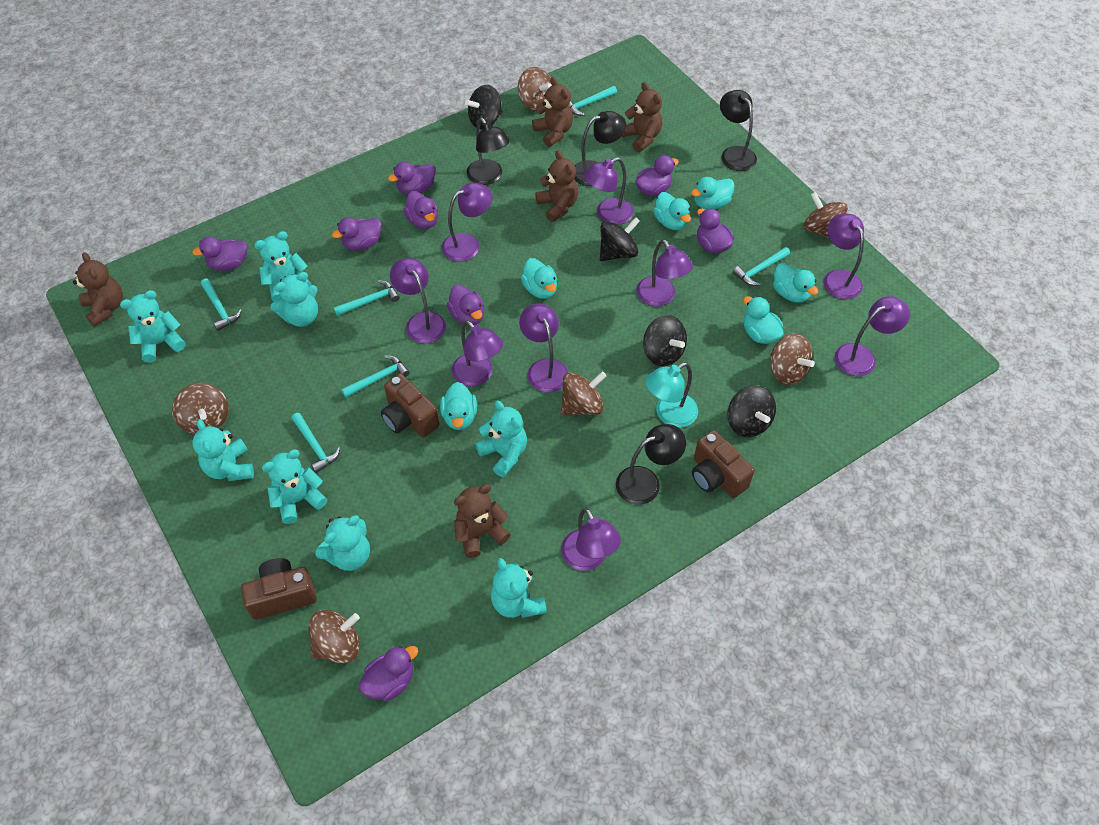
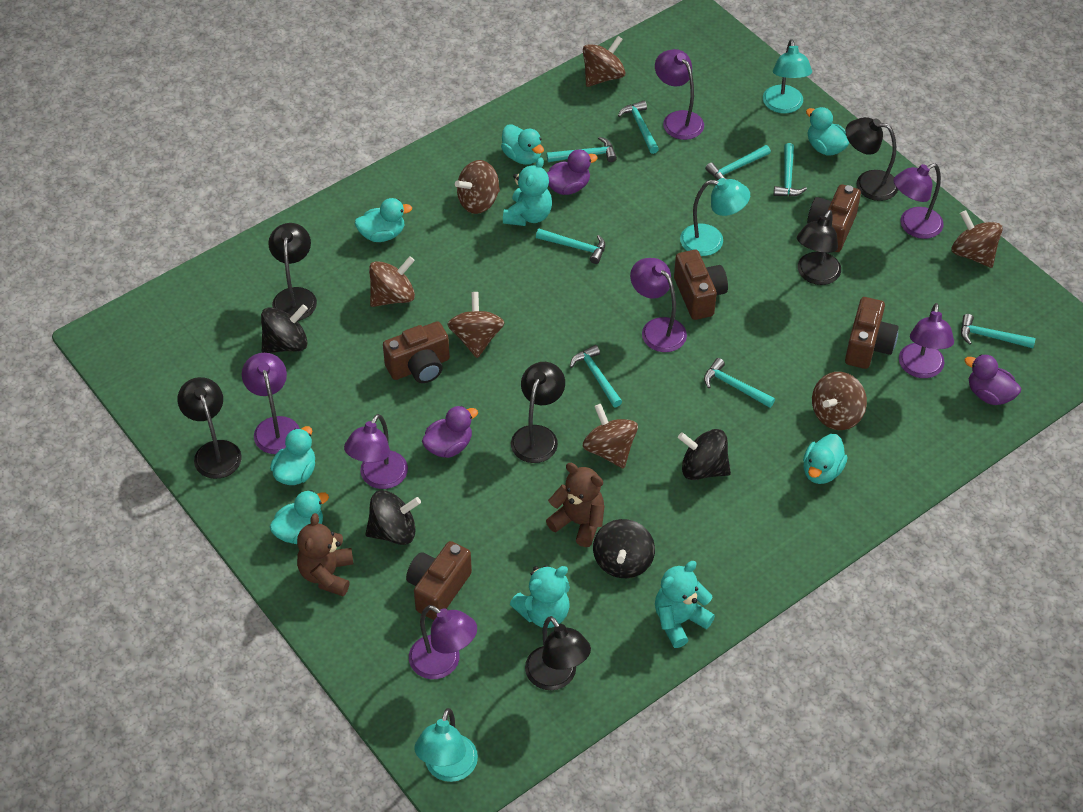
black lamp: [467,118,510,185] [575,111,626,186] [616,424,686,505] [720,90,757,171] = 4 -> [177,377,242,479] [268,223,317,321] [511,362,565,463] [525,616,591,690] [797,210,841,285] [846,117,898,201] = 6
brown camera: [241,558,317,620] [381,374,439,438] [692,430,754,498] = 3 -> [383,321,450,383] [406,541,472,620] [674,250,728,320] [807,184,861,252] [845,297,899,369] = 5
brown spinning top: [172,383,229,435] [309,610,360,664] [518,67,552,112] [560,372,606,415] [771,333,815,385] [803,192,848,239] = 6 -> [369,256,415,307] [447,292,505,358] [455,160,500,214] [583,36,626,87] [583,404,638,469] [812,372,867,430] [952,210,1003,268] = 7
brown teddy bear: [73,252,123,327] [454,484,511,558] [532,77,573,147] [535,150,578,222] [622,82,662,152] = 5 -> [297,513,353,596] [546,463,605,547] = 2
purple duck: [192,236,247,271] [332,217,382,251] [359,646,418,701] [388,162,435,195] [403,191,438,229] [447,285,484,326] [636,155,679,196] [697,208,734,253] = 8 -> [422,406,478,458] [547,150,598,195] [964,354,1021,405] = 3
purple lamp: [390,258,446,344] [442,183,492,262] [452,320,503,386] [519,303,568,392] [561,508,621,571] [584,157,634,225] [636,240,693,306] [824,214,864,299] [835,296,910,376] = 9 -> [242,353,300,454] [344,414,408,489] [409,605,477,679] [630,258,687,352] [655,49,704,140] [893,163,944,239] [899,303,954,378] = 7
turquoise hammer: [201,279,242,331] [291,413,340,473] [334,280,400,316] [341,355,410,398] [569,86,617,115] [733,247,790,286] = 6 -> [536,229,605,264] [547,137,617,162] [570,345,622,407] [618,101,659,154] [704,358,775,408] [705,145,771,180] [774,143,807,197] [961,314,1036,348] = 8
turquoise lamp: [645,362,698,428] = 1 -> [414,708,478,782] [680,178,750,256] [763,39,812,114] = 3
turquoise teddy bear: [120,290,186,362] [192,419,254,481] [254,231,312,302] [262,449,327,524] [271,272,318,327] [315,515,370,571] [475,400,527,477] [491,558,547,618] = 8 -> [503,157,552,226] [510,565,570,628] [655,561,715,648] = 3

